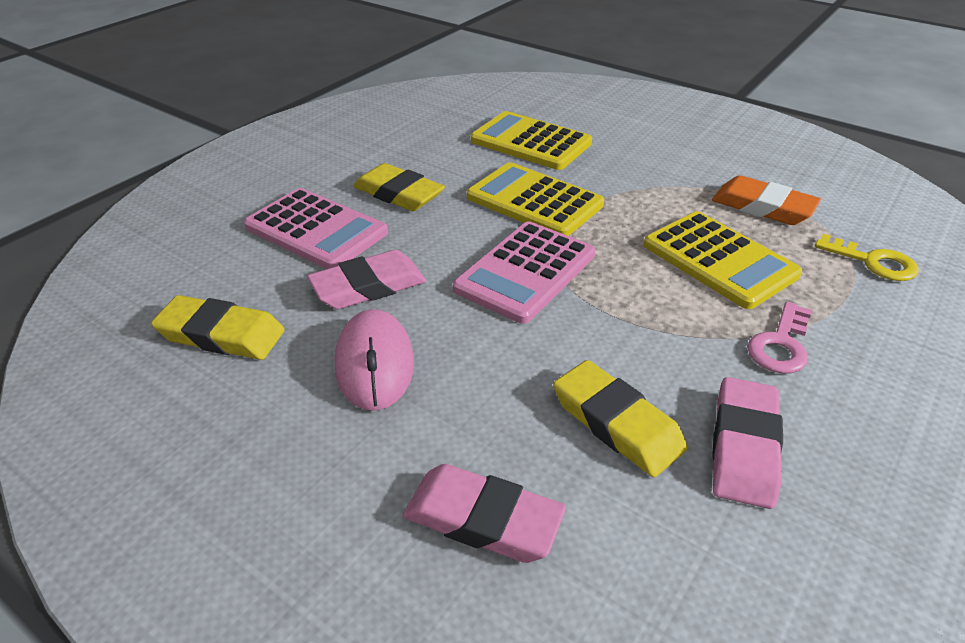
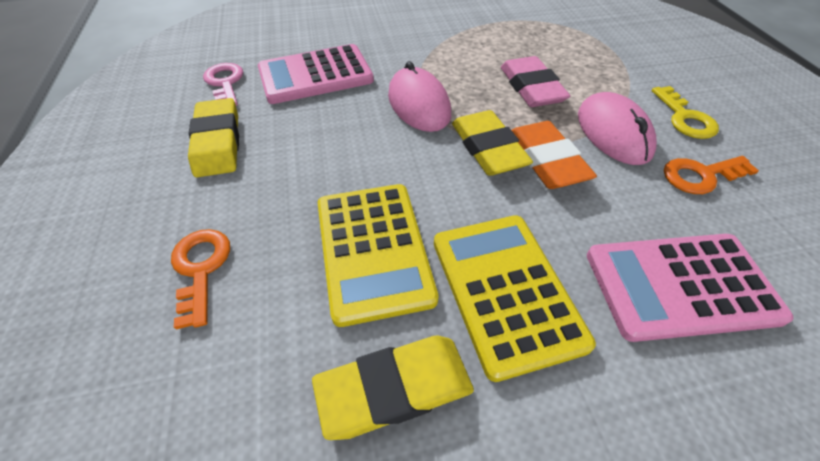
orange key: none = 0 -> [171,229,230,330] [664,156,759,194] = 2
pink eraser: [307,250,426,309] [403,464,566,563] [712,377,783,509] = 3 -> [501,56,570,107] = 1
pink mouse: [334,309,414,411] = 1 -> [388,61,451,132] [578,92,657,165] = 2
yellow calculator: [467,162,604,236] [471,111,592,170] [644,211,802,309] = 3 -> [318,184,439,327] [434,215,596,382] = 2

